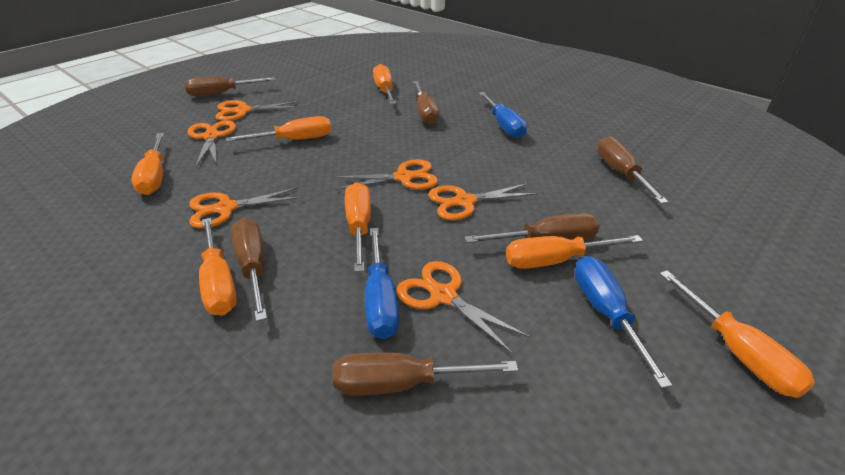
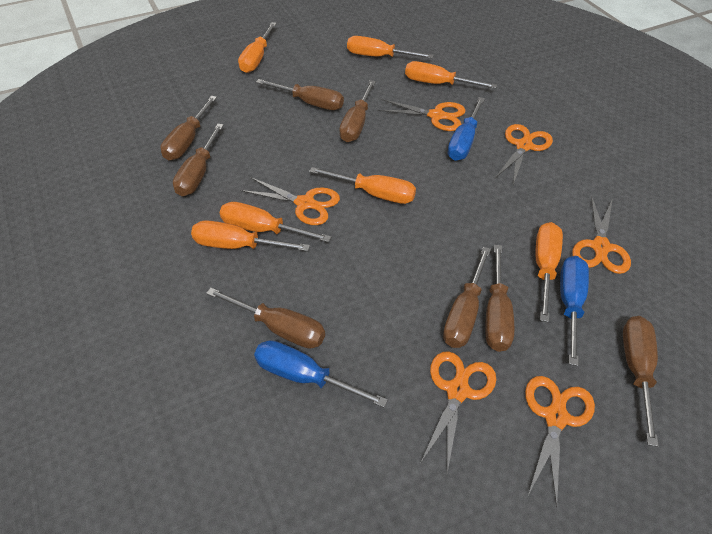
brown screwdriver: [185,76,276,97] [231,218,267,322] [333,353,518,395] [413,81,439,125] [465,213,600,243] [597,136,668,204] = 6 -> [161,96,217,160] [173,124,224,196] [206,288,325,349] [256,79,344,110] [339,80,376,142] [443,247,491,348] [485,245,514,352] [623,316,658,447] = 8

